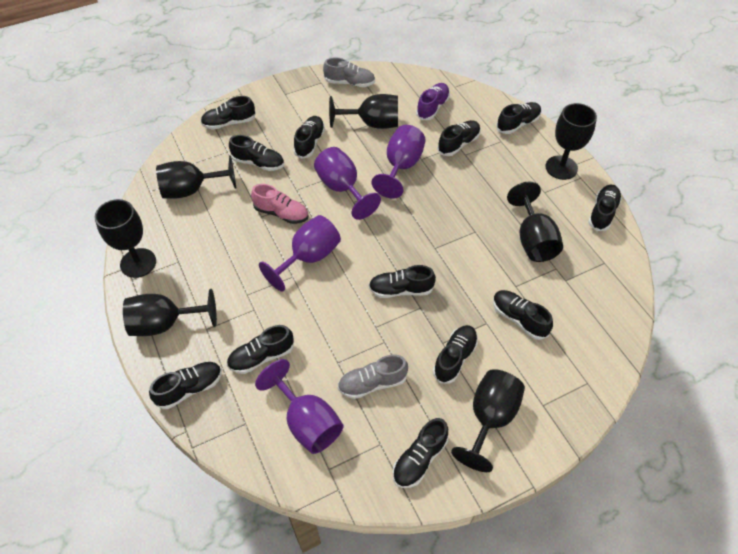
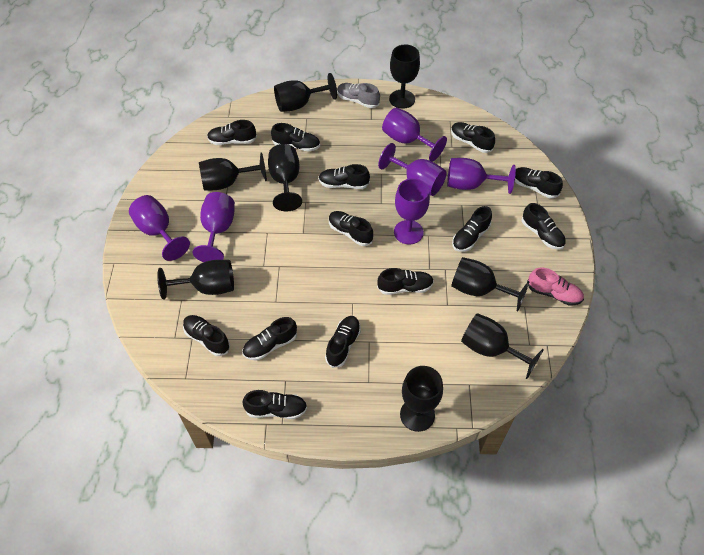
black goblet: [95,199,156,278] [123,289,217,336] [156,156,236,199] [329,94,398,129] [451,369,525,472] [507,182,563,262] [545,103,597,180] = 7 -> [157,260,234,300] [199,152,267,191] [268,144,302,211] [274,73,337,112] [389,45,420,109] [400,366,443,432] [451,257,530,312] [461,313,544,379] = 8
black shoe: [149,362,222,409] [201,96,256,130] [227,325,294,374] [229,135,284,171] [293,116,325,159] [369,265,436,298] [393,418,448,488] [433,325,478,384] [437,120,481,156] [493,290,553,340] [496,102,541,134] [588,185,622,231] = 12 -> [183,315,230,356] [207,120,257,145] [242,317,297,360] [242,390,307,419] [271,123,320,152] [318,164,370,189] [325,316,361,368] [329,211,373,246] [377,268,434,295] [451,122,495,153] [452,206,492,252] [515,167,563,199] [522,203,566,250] = 13
grey shoe: [323,57,375,87] [338,355,408,399] = 2 -> [337,83,380,108] = 1
purple goblet: [255,359,344,454] [259,215,341,291] [314,147,381,220] [372,125,426,199] = 4 -> [129,195,190,261] [193,192,235,262] [378,143,447,196] [382,108,447,161] [394,178,430,245] [447,158,516,194] = 6
purple shoe: [416,83,450,120] = 1 -> none = 0

